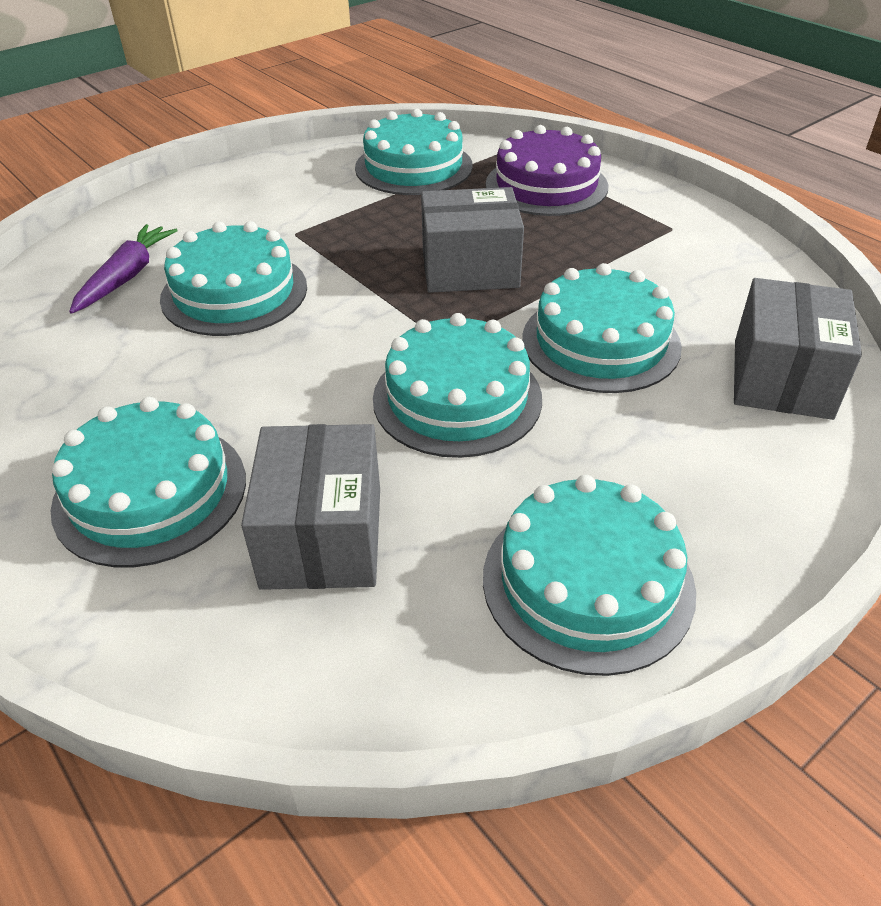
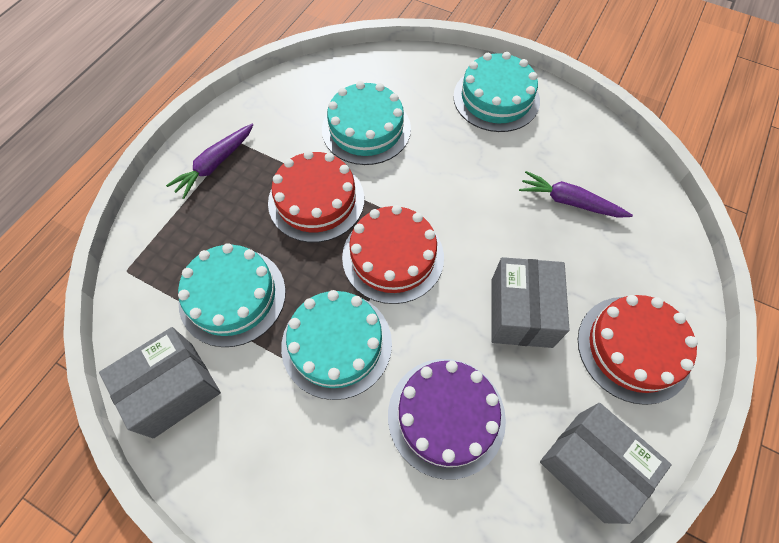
purple carrot: [69,224,178,314] = 1 -> [166,124,253,199] [519,171,633,218] = 2
red cake: none = 0 -> [268,150,364,242] [342,205,444,304] [578,295,698,405] = 3
turquoise cake: [51,397,246,567] [160,221,307,336] [355,108,473,195] [373,313,542,458] [483,475,696,676] [522,263,682,393] = 6 -> [178,243,286,347] [281,290,392,400] [322,81,411,165] [453,52,540,132] = 4

